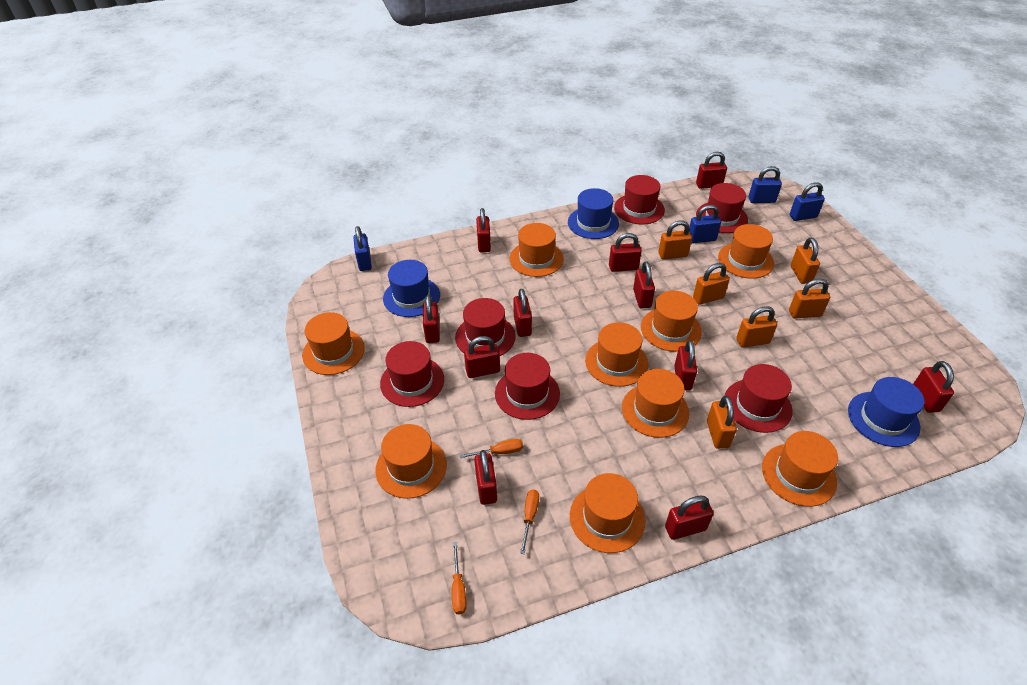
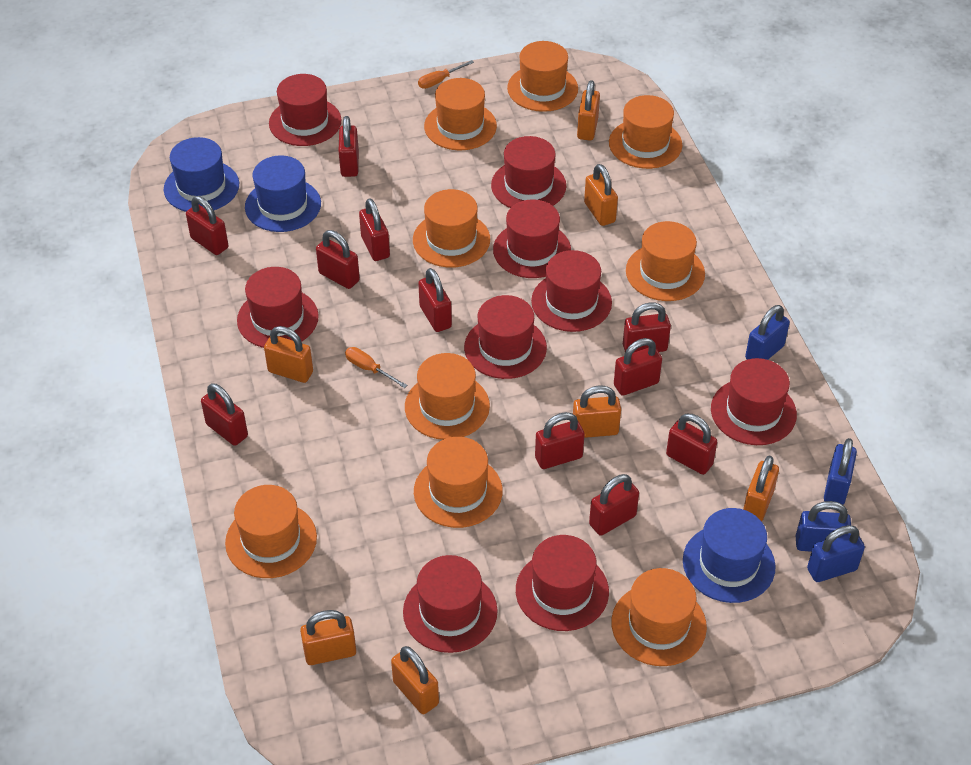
orange padlock: [658,220,692,259] [693,263,730,305] [707,396,737,449] [736,306,777,348] [789,279,830,318] [791,238,820,284] = 6 -> [264,326,313,383] [300,610,356,665] [391,646,439,714] [573,385,621,438] [577,80,600,141] [584,164,618,226] [743,455,779,522] = 7
orange screwdriver: [452,542,467,614] [460,439,523,458] [520,490,539,554] = 3 -> [345,347,407,388] [418,60,474,89] = 2
red hat: [380,341,444,407] [455,298,516,356] [495,353,560,420] [614,175,665,225] [696,183,748,233] [725,364,793,433] = 6 -> [237,267,319,348] [269,74,341,146] [403,555,498,653] [464,295,547,379] [491,136,566,208] [493,200,571,278] [516,535,609,631] [531,250,612,332] [711,358,797,445] = 9

